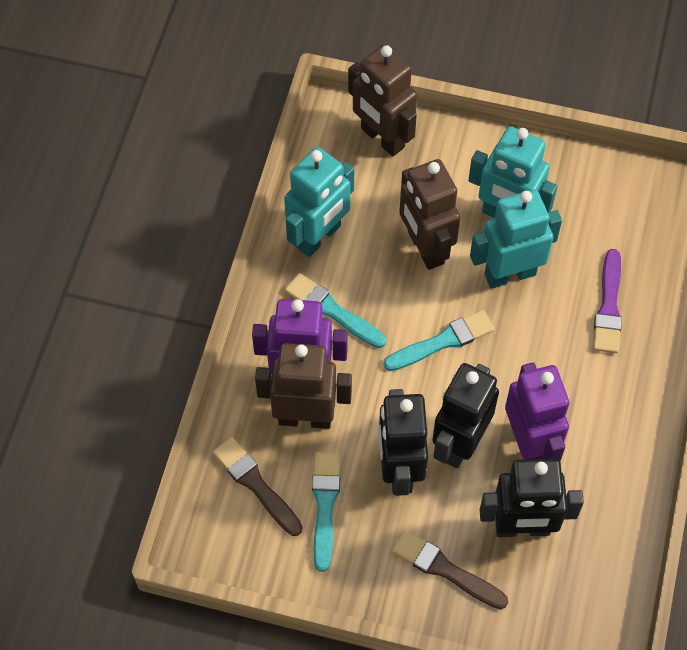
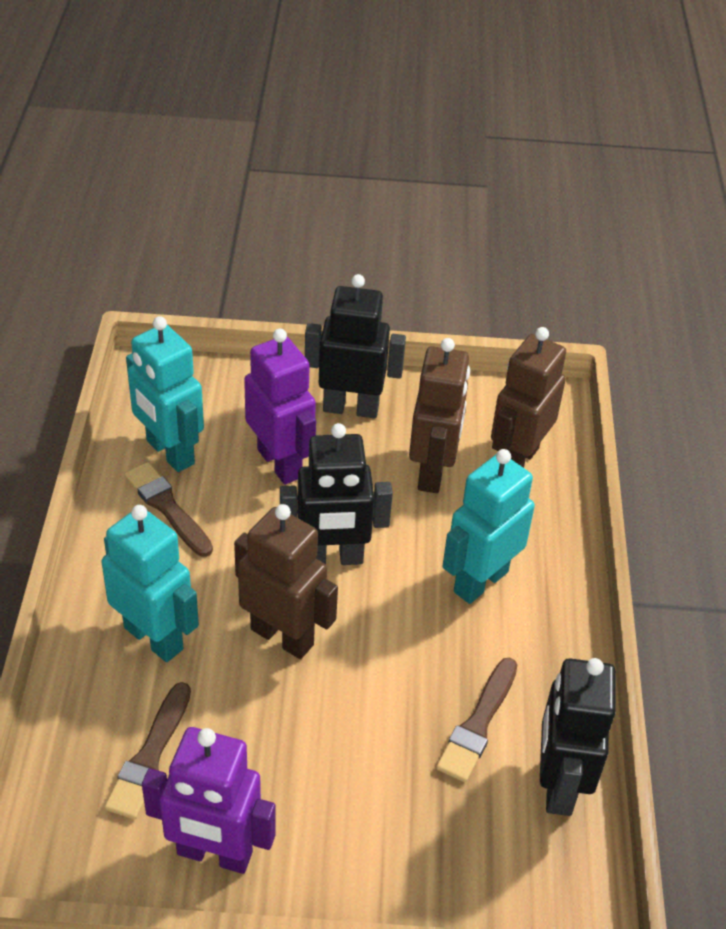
brown brush: [213,437,302,536] [391,530,508,609] = 2 -> [104,682,191,819] [124,462,213,557] [436,658,517,782] = 3
purple brush: [593,249,622,353] = 1 -> none = 0
turquoise brush: [285,273,386,348] [312,452,341,572] [384,310,495,371] = 3 -> none = 0

